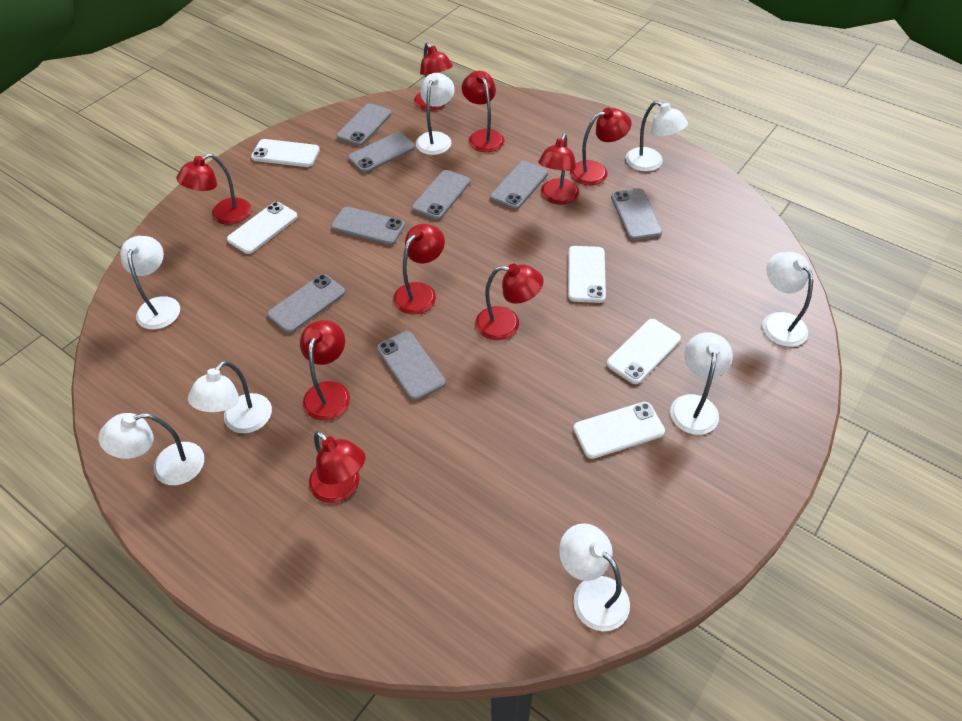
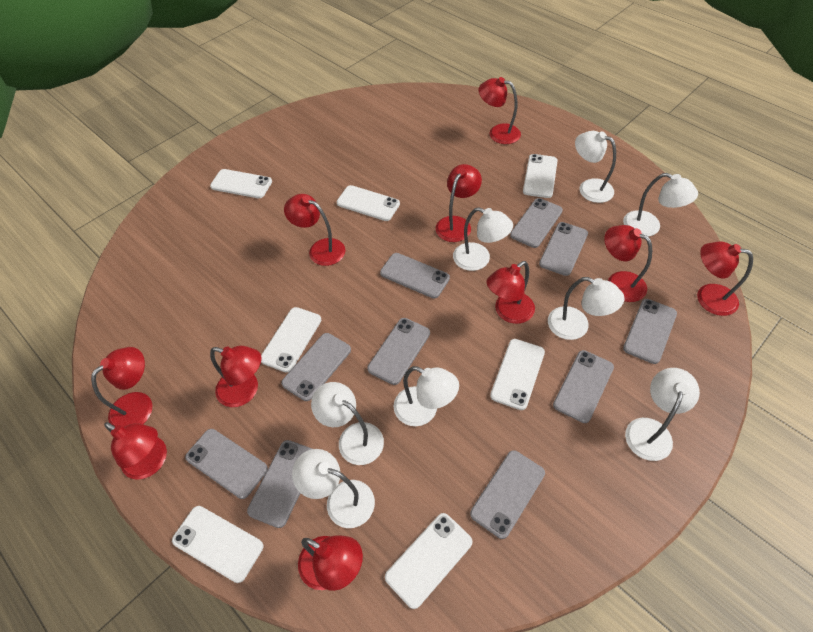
grey phone: [267,274,345,333] [331,207,405,245] [336,103,392,146] [348,132,415,173] [377,331,446,401] [412,170,470,220] [490,161,548,210] [611,188,662,240] = 8 -> [185,429,268,499] [247,440,312,528] [281,333,351,401] [367,318,430,385] [380,253,450,298] [470,450,545,539] [510,198,563,248] [539,222,588,276] [553,350,614,423] [623,299,677,364] = 10
red lamp: [176,154,251,225] [300,320,350,420] [309,431,365,503] [393,224,445,315] [414,42,453,111] [462,71,504,152] [475,264,543,340] [538,134,579,205] [570,108,632,185] = 9 -> [91,347,152,427] [104,422,167,480] [210,346,261,407] [284,194,346,266] [298,535,363,591] [436,164,482,242] [479,77,521,144] [486,261,535,324] [604,225,652,302] [697,242,753,316] = 10
white phone: [227,202,298,254] [251,139,320,167] [568,246,606,303] [573,402,665,459] [607,319,681,384] = 5 -> [172,506,263,583] [210,169,272,198] [261,307,321,373] [336,185,400,221] [385,513,472,609] [490,339,545,410] [523,154,558,198] = 7

